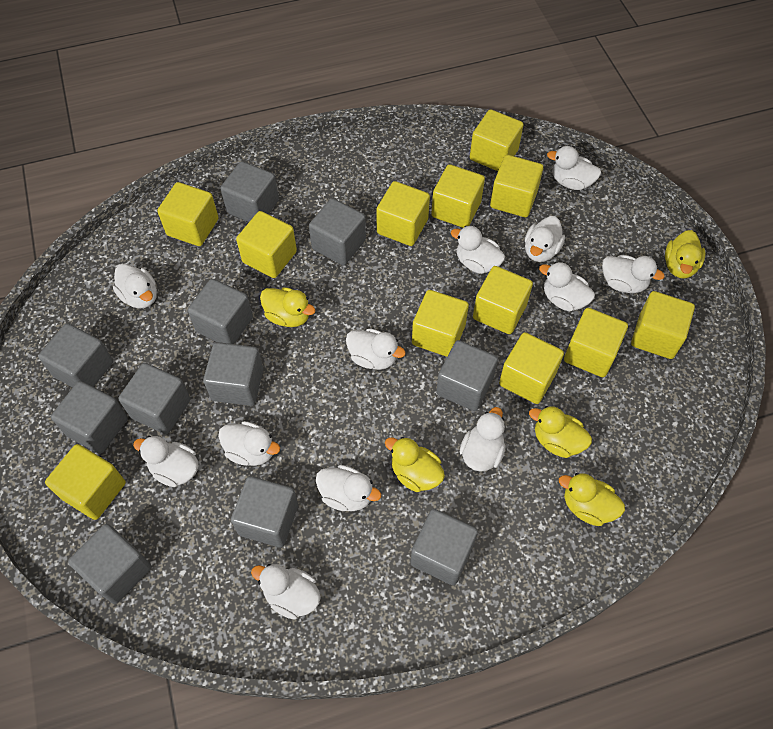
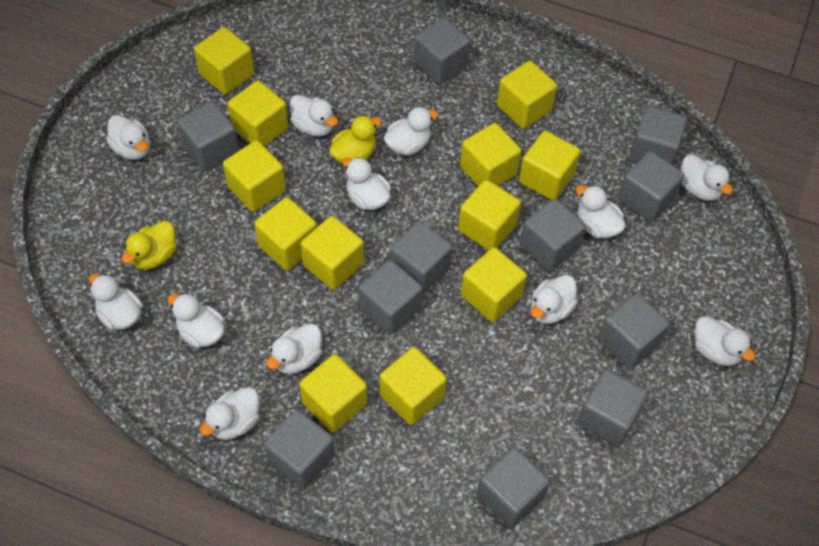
yellow duck: [260,287,315,327] [385,437,445,492] [529,406,592,458] [559,473,625,526] [665,230,706,278] = 5 -> [122,221,176,270] [329,115,381,164] = 2

